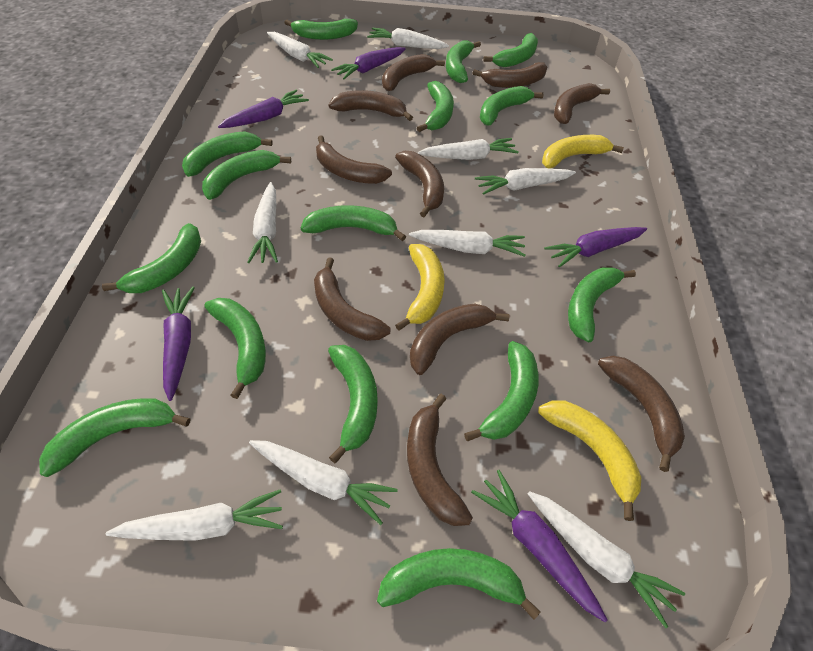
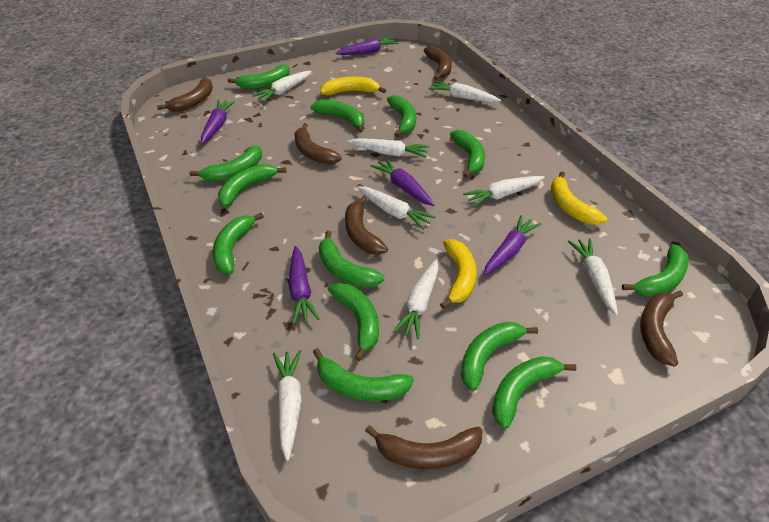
brown banana: [314,257,391,341] [316,135,392,184] [329,90,413,121] [382,54,445,91] [395,151,444,217] [407,394,473,526] [410,304,509,375] [473,62,547,88] [554,83,610,124] [598,356,685,472] = 10 -> [157,78,213,112] [294,123,342,165] [345,195,388,255] [365,425,482,469] [424,46,452,80] [640,290,683,367] = 6
green banana: [39,398,190,477] [102,223,201,293] [182,131,273,177] [202,150,291,200] [204,298,266,399] [284,19,358,40] [301,205,406,241] [328,345,378,463] [377,548,541,620] [417,81,454,132] [446,41,481,83] [464,341,539,441] [480,86,544,126] [483,33,538,67] [568,267,636,343] = 15 -> [190,145,262,182] [213,212,264,274] [218,164,286,207] [228,65,290,89] [311,99,364,133] [313,348,414,401] [319,231,384,288] [328,283,379,361] [387,95,416,137] [450,130,485,178] [461,322,538,390] [492,356,577,429] [622,244,689,297] = 13
white carrot: [106,489,283,541] [247,182,278,263] [249,440,398,525] [267,32,333,68] [367,28,449,49] [409,230,525,257] [418,138,519,160] [475,168,576,195] [528,491,685,628] = 9 -> [252,71,312,102] [273,350,301,461] [348,138,430,158] [356,186,436,230] [393,259,439,339] [428,81,501,103] [463,176,545,207] [568,238,618,315] = 8

